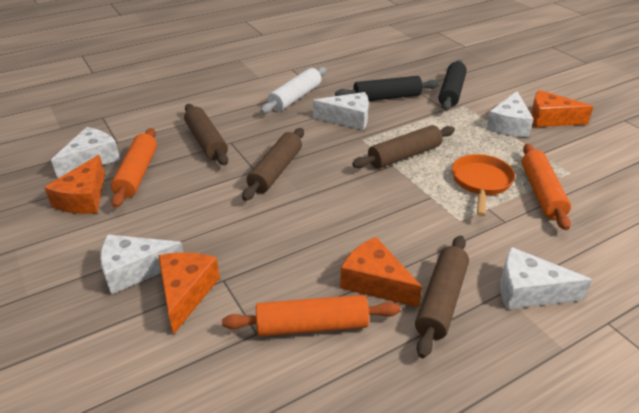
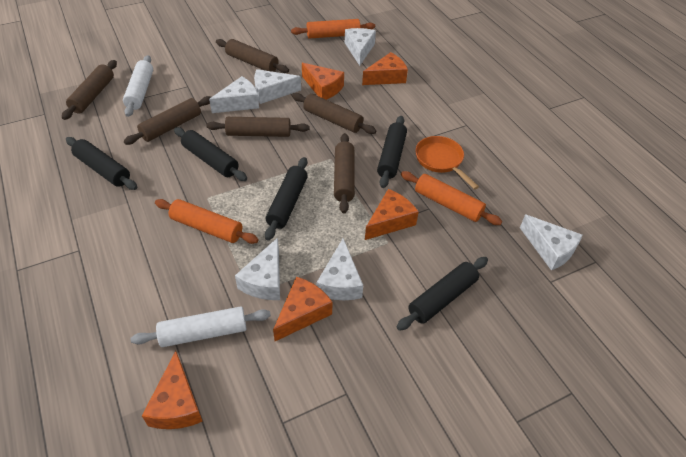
black rolling pin: [335,76,439,101] [439,60,467,111] = 2 -> [66,137,137,190] [174,127,247,181] [265,157,308,241] [377,116,407,188] [397,257,488,331] = 5
brown rolling pin: [184,104,228,165] [242,128,304,201] [352,125,455,169] [415,235,469,358] = 4 -> [62,60,117,120] [124,96,211,145] [206,117,309,137] [216,39,289,73] [292,93,376,134] [334,133,355,213] = 6
orange cheese: [44,155,105,214] [158,252,220,335] [340,237,422,307] [530,90,594,127] = 4 -> [142,351,203,429] [273,277,333,341] [302,62,344,100] [362,52,408,85] [365,189,419,240] = 5
white cheese: [51,127,120,178] [100,234,183,295] [313,92,369,131] [486,91,533,137] [500,247,592,309] = 5 -> [209,76,259,113] [235,238,280,300] [254,69,301,104] [316,239,363,300] [345,28,376,66] [520,214,583,270] = 6
white rolling pin: [260,67,326,113] = 1 -> [123,55,153,117] [130,306,271,347] = 2

